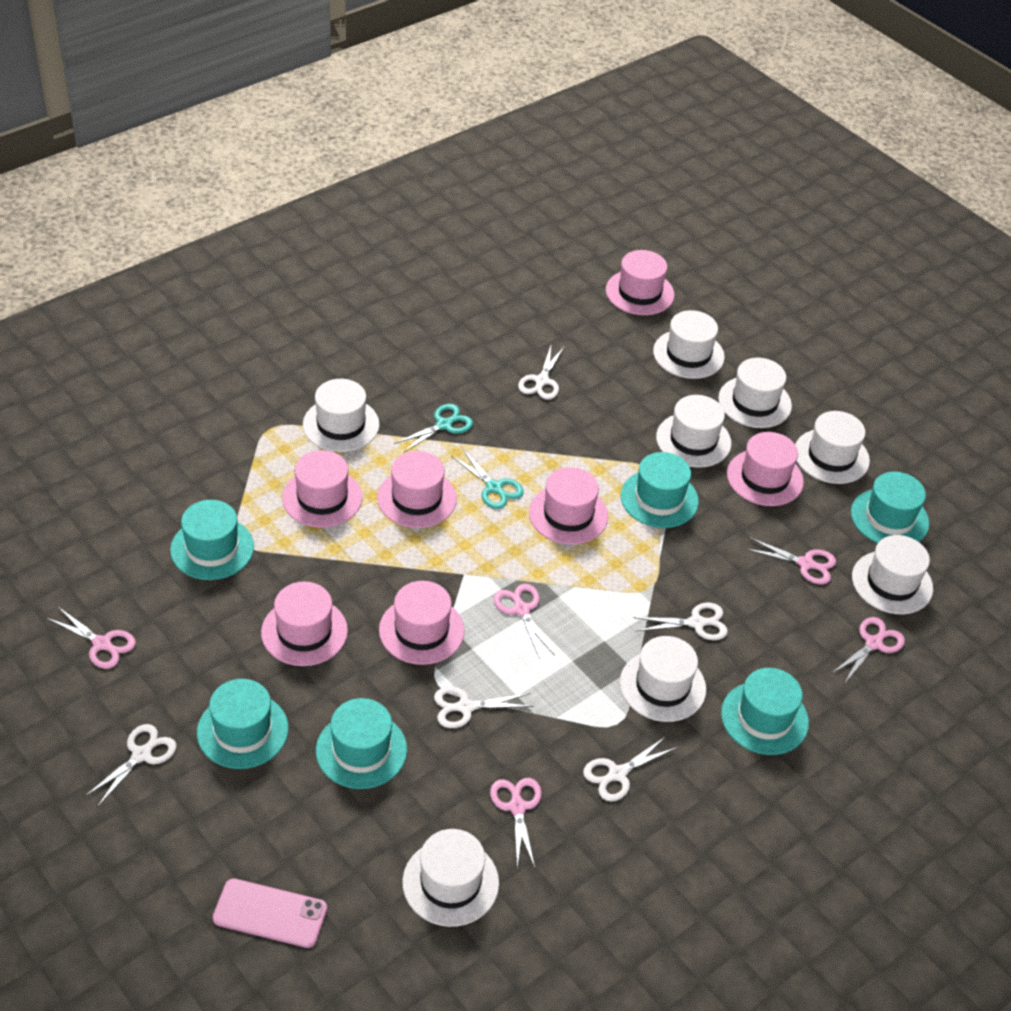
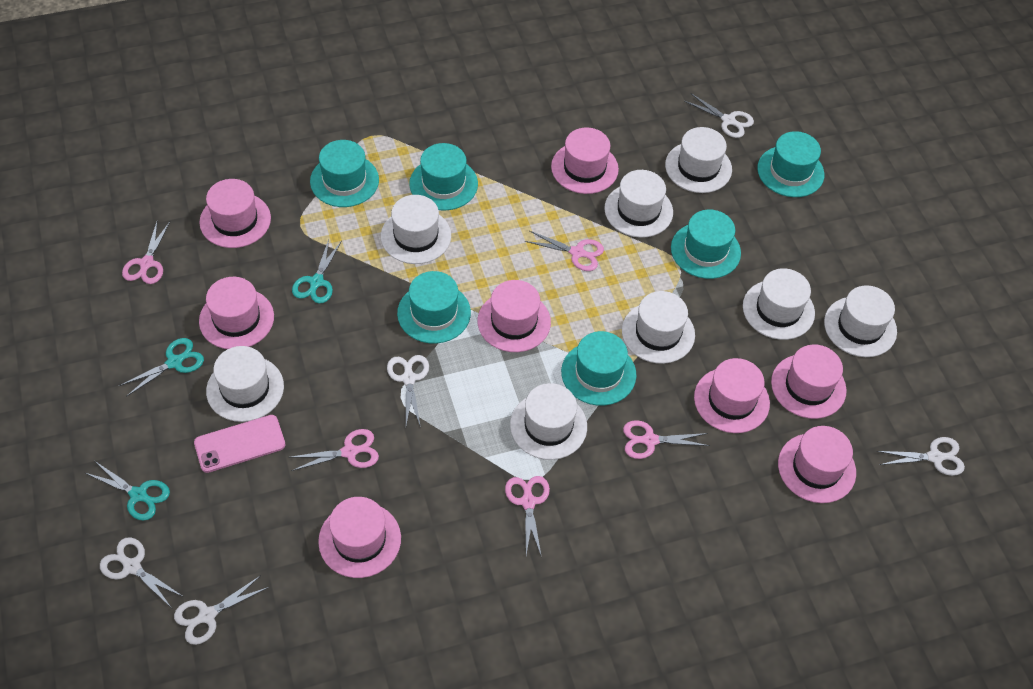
pink hat: [261,582,348,666] [282,450,363,528] [377,451,457,528] [379,581,465,665] [529,467,608,544] [606,250,675,315] [727,432,804,506] = 7 -> [199,179,271,248] [199,277,274,349] [318,497,401,578] [477,280,551,352] [551,127,619,194] [694,358,770,433] [771,344,847,419] [778,426,856,503] = 8
turquoise scissors: [394,404,473,453] [451,448,524,509] = 2 -> [85,461,170,521] [119,338,204,397] [292,239,342,304] = 3

